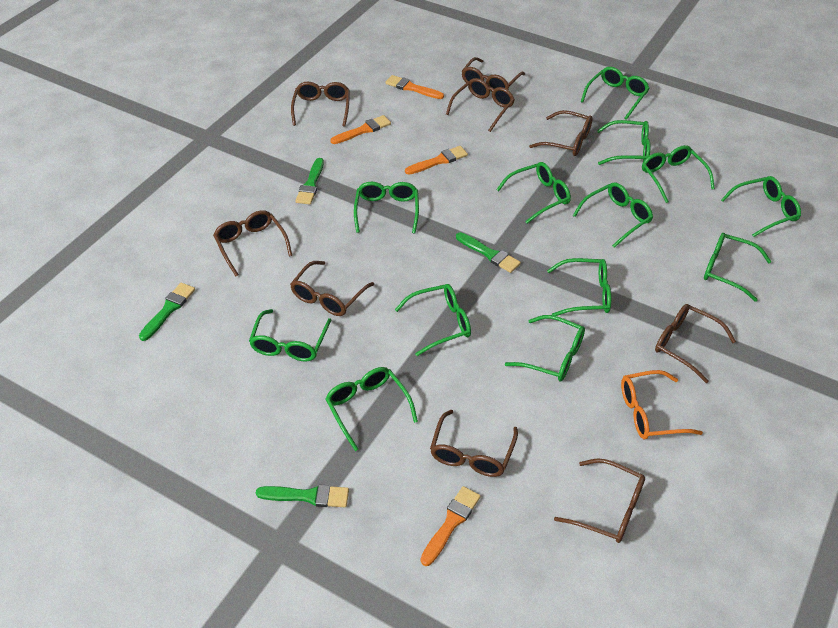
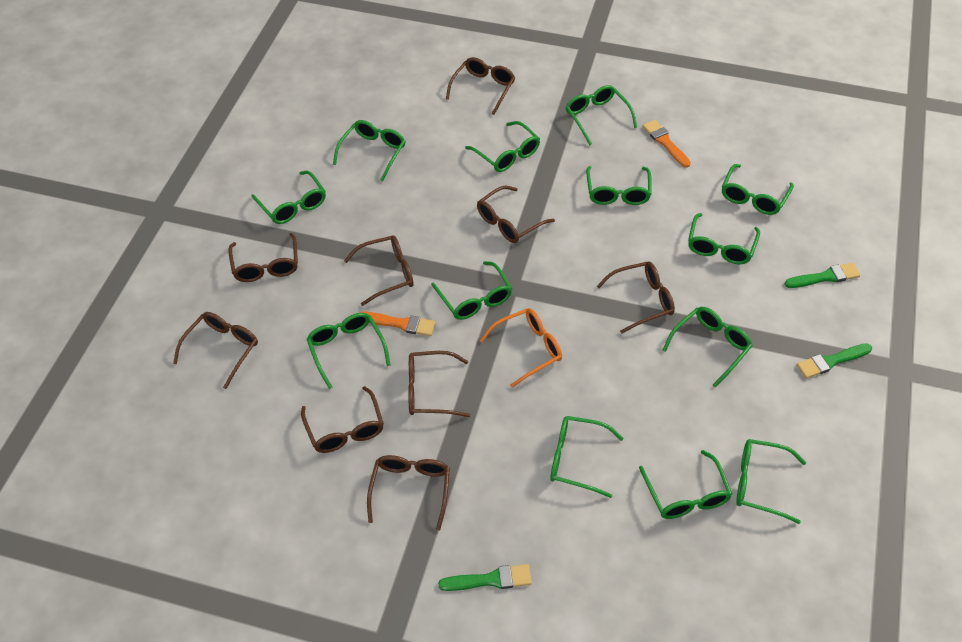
green brush: [139,283,195,341] [256,485,349,507] [295,158,324,205] [456,232,521,273] = 4 -> [438,564,532,591] [785,263,861,288] [797,343,872,378] = 3
orange brush: [330,115,391,144] [385,75,444,99] [405,146,468,175] [421,486,481,566] = 4 -> [360,312,436,336] [643,120,691,168] = 2

